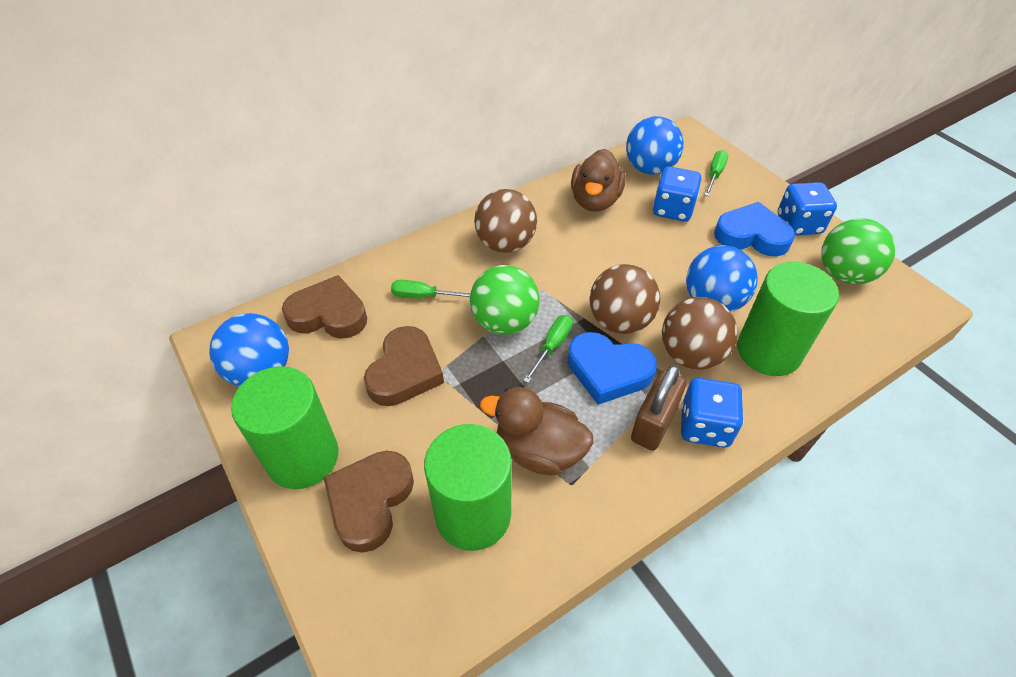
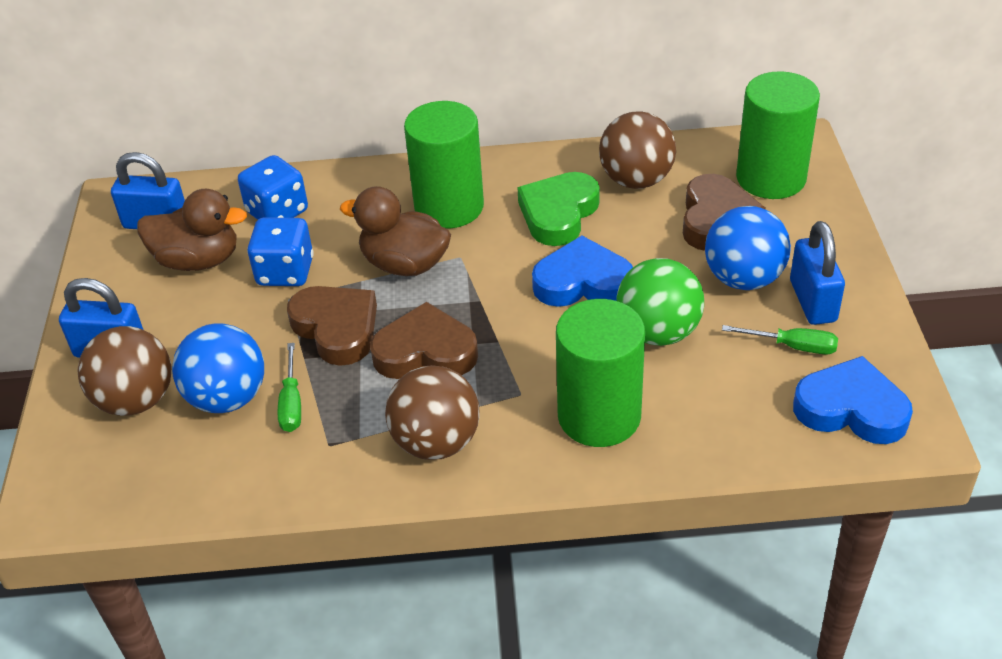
blue ball: [209,313,289,387] [626,116,684,175] [686,245,758,312] = 3 -> [172,323,264,413] [705,206,791,290] = 2
blue dice: [653,167,701,222] [681,378,744,448] [778,182,837,235] = 3 -> [238,155,308,220] [247,217,314,286] = 2
blue padlock: none = 0 -> [59,278,144,358] [111,152,185,229] [790,221,845,325] = 3
brown padlock: [631,364,686,451] = 1 -> none = 0
green ball: [470,265,539,335] [821,218,895,284] = 2 -> [616,258,704,346] = 1
green heart: none = 0 -> [517,172,600,246] = 1
green screwdriver: [391,280,470,298] [523,315,573,383] [705,150,728,196] = 3 -> [278,343,301,432] [722,325,838,354] = 2

